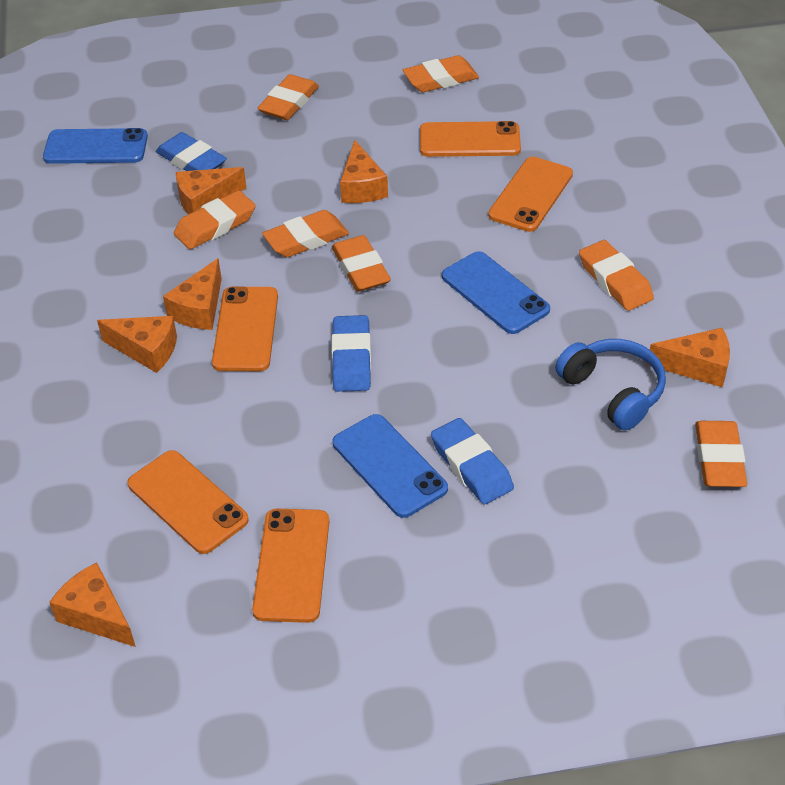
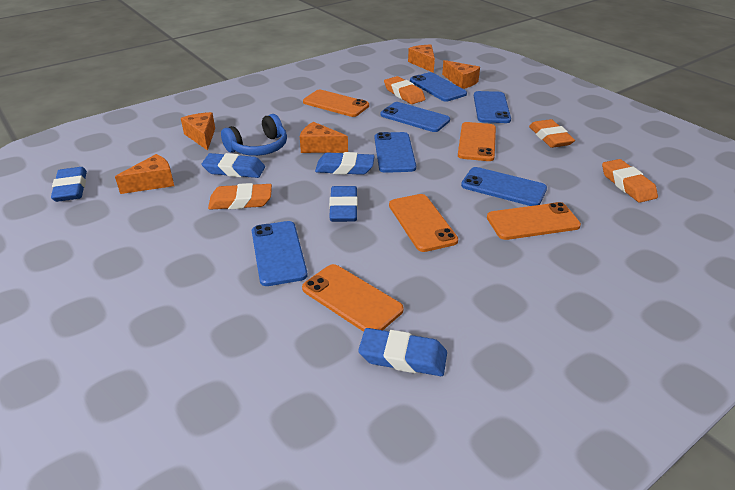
blue eraser: [156,132,227,171] [332,315,371,392] [431,418,514,505] = 3 -> [51,167,87,202] [202,153,265,178] [315,152,375,175] [329,186,358,222] [358,328,447,376] = 5
blue phone: [43,128,148,164] [333,414,448,518] [442,251,550,334] = 3 -> [252,221,308,286] [375,132,416,173] [381,102,450,132] [410,72,467,102] [461,167,547,206] [474,91,511,123] = 6
orange cheese: [49,563,136,647] [97,316,177,373] [163,258,222,330] [176,167,246,214] [340,140,388,203] [647,328,730,387] = 6 -> [115,154,174,194] [181,112,215,151] [300,122,348,153] [408,45,435,73] [442,60,480,89] = 5
orange eraser: [174,190,256,249] [258,74,319,120] [262,210,349,257] [332,235,391,292] [403,55,479,92] [579,240,654,311] [695,421,747,487] = 7 -> [208,183,272,210] [384,76,425,104] [529,119,575,148] [602,159,658,203] = 4

